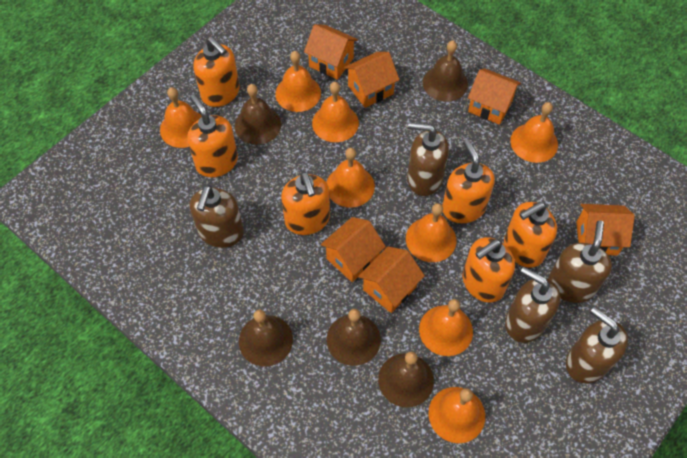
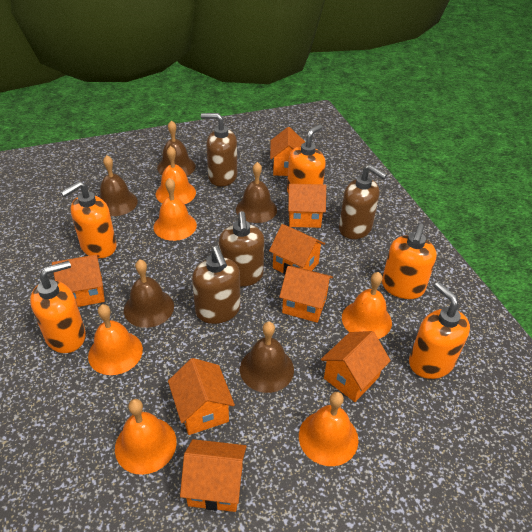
brown soap dispenser: [190,185,244,248] [407,122,449,196] [505,267,560,343] [548,220,612,303] [566,307,628,384] = 5 -> [192,246,240,324] [201,113,237,187] [219,211,264,287] [339,164,387,239] = 4
orange bell: [160,87,202,148] [275,51,321,112] [312,82,359,142] [326,148,375,207] [406,203,456,262] [419,299,473,356] [428,387,485,443] [510,102,558,163] = 8 -> [88,304,143,375] [115,399,177,475] [153,178,197,241] [156,146,196,204] [299,392,359,466] [342,272,392,339] = 6
orange house: [304,24,358,80] [321,217,386,282] [344,52,400,108] [358,246,425,313] [468,68,521,125] [576,204,635,256] = 6 -> [52,255,105,307] [168,358,235,435] [180,439,247,512] [269,224,325,275] [270,127,305,176] [279,266,333,323] [288,184,326,228] [321,331,391,402] = 8
orange soap dispenser: [187,94,238,177] [194,37,240,107] [281,172,330,235] [442,140,495,223] [463,237,515,303] [504,202,557,268] = 6 -> [30,261,86,353] [60,181,117,258] [287,124,326,194] [382,224,437,299] [409,282,470,379] = 5

